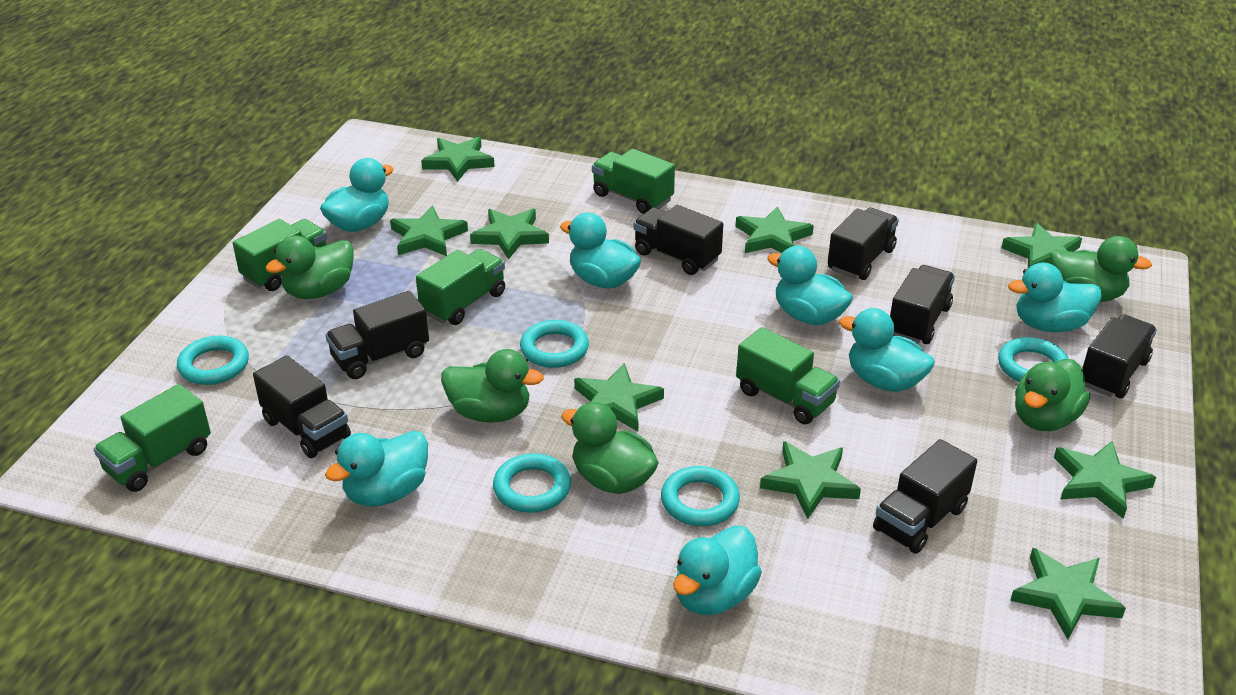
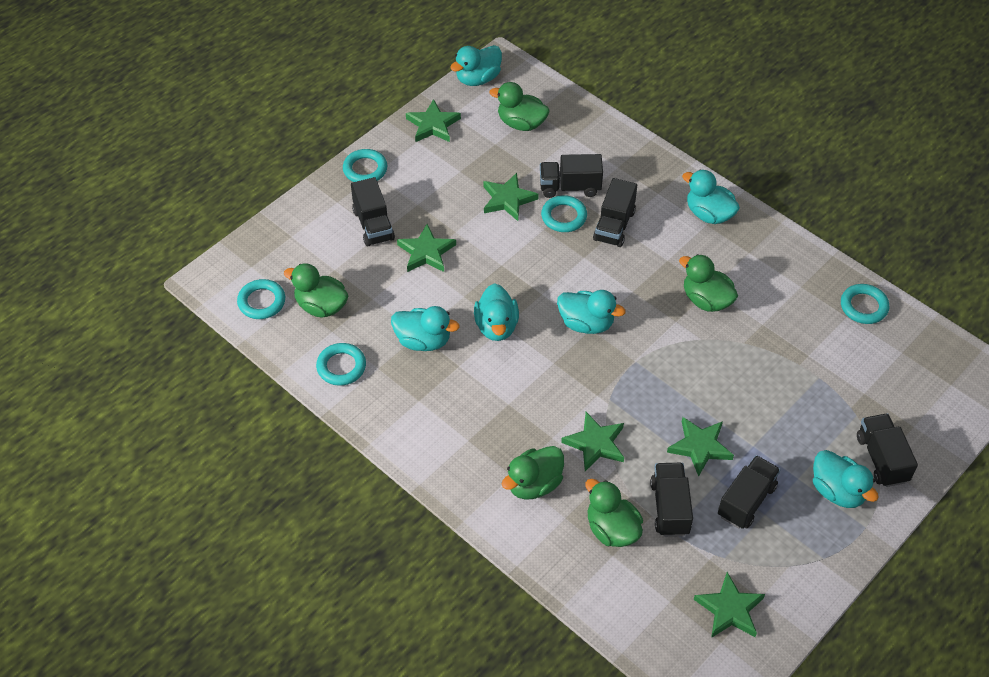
black truck: [253,356,351,458] [325,291,429,379] [634,205,723,275] [828,208,899,280] [873,439,977,554] [890,265,955,344] [1082,314,1157,399] = 7 -> [351,177,395,246] [540,154,603,198] [593,178,637,247] [650,463,693,537] [718,455,781,529] [857,413,918,487] = 6
green star: [390,206,468,256] [421,137,495,182] [470,209,549,260] [574,363,664,432] [736,206,814,253] [760,441,861,519] [1002,223,1082,268] [1010,548,1126,640] [1054,441,1156,519] = 9 -> [397,224,456,272] [406,99,461,142] [483,173,539,221] [561,412,624,471] [667,417,734,477] [694,572,765,638] = 6
green truck: [93,384,211,492] [233,219,327,291] [416,249,505,325] [592,149,675,214] [736,327,840,424] = 5 -> none = 0
turquoise duck: [320,158,394,232] [325,431,428,507] [560,213,641,289] [673,525,762,615] [767,246,853,325] [839,308,935,392] [1008,262,1102,332] = 7 -> [391,306,460,351] [450,45,502,86] [474,283,519,341] [557,290,625,334] [682,170,740,224] [813,450,879,508] = 6

